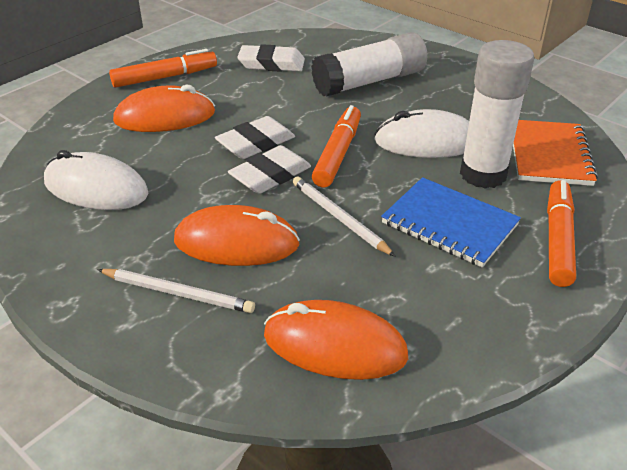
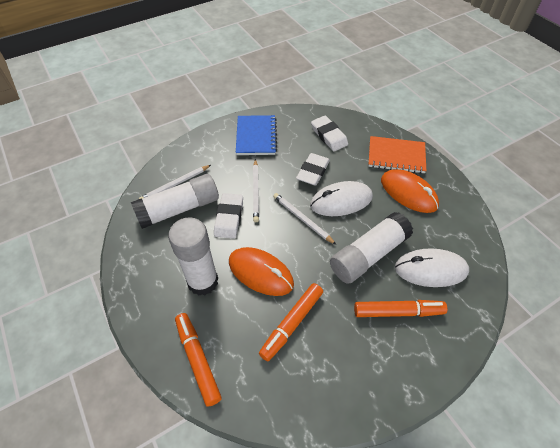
orange mouse: [113,84,215,132] [174,205,300,266] [264,300,408,380] = 3 -> [229,247,294,296] [381,169,439,213] = 2
white glue stick: [311,32,427,96] [460,40,534,189] = 2 -> [131,174,219,229] [168,217,218,295] [330,212,413,284] = 3
white pencil: [97,269,255,313] [293,176,396,257] = 2 -> [139,165,211,199] [253,159,259,222] [273,193,336,245] = 3

